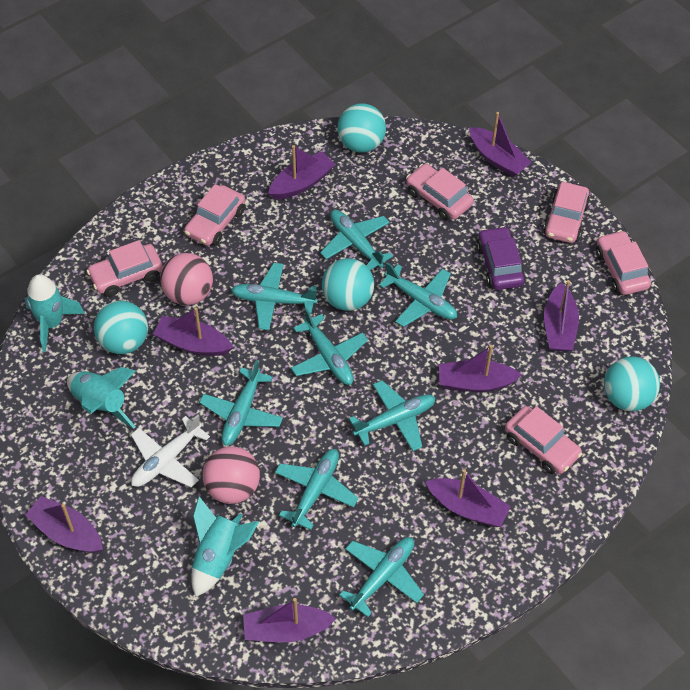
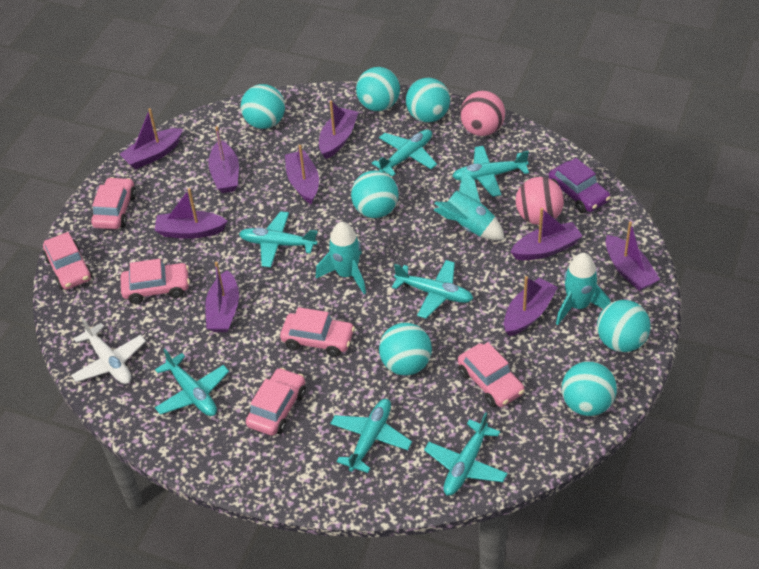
purple boat: [25,496,103,553] [153,307,233,356] [243,598,336,642] [268,145,335,199] [425,469,511,527] [439,345,522,392] [469,112,532,177] [544,280,579,352] = 8 -> [120,108,183,169] [154,188,228,239] [205,262,239,332] [208,126,239,193] [285,145,319,204] [319,101,359,159] [504,276,558,336] [510,208,582,260] [605,221,660,291] = 9
turquoise ball: [94,301,148,354] [322,258,374,311] [337,103,386,153] [604,357,660,411] = 4 -> [241,84,285,129] [351,170,399,218] [356,67,400,111] [379,323,432,375] [406,78,450,123] [562,361,617,416] [597,300,651,352] = 7
turquoise plane: [199,360,283,446] [231,263,318,330] [275,449,359,530] [291,308,368,385] [320,210,393,270] [339,537,424,617] [349,380,435,451] [379,262,457,327] = 8 -> [155,348,229,416] [239,211,318,267] [330,399,412,473] [372,129,437,177] [392,260,473,318] [424,412,508,496] [453,146,529,197] = 7

